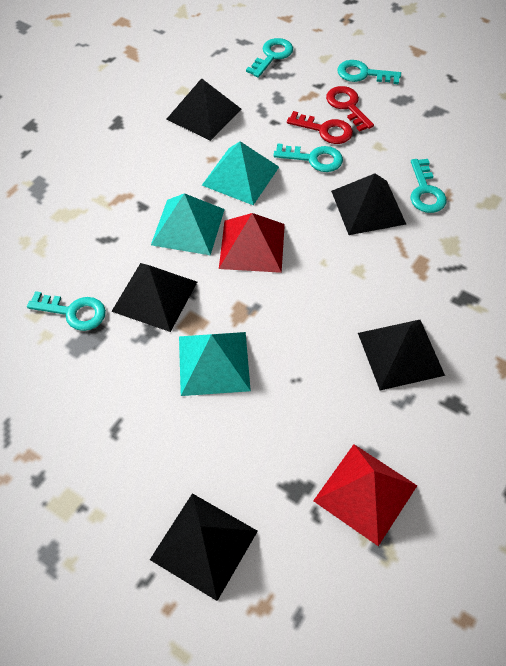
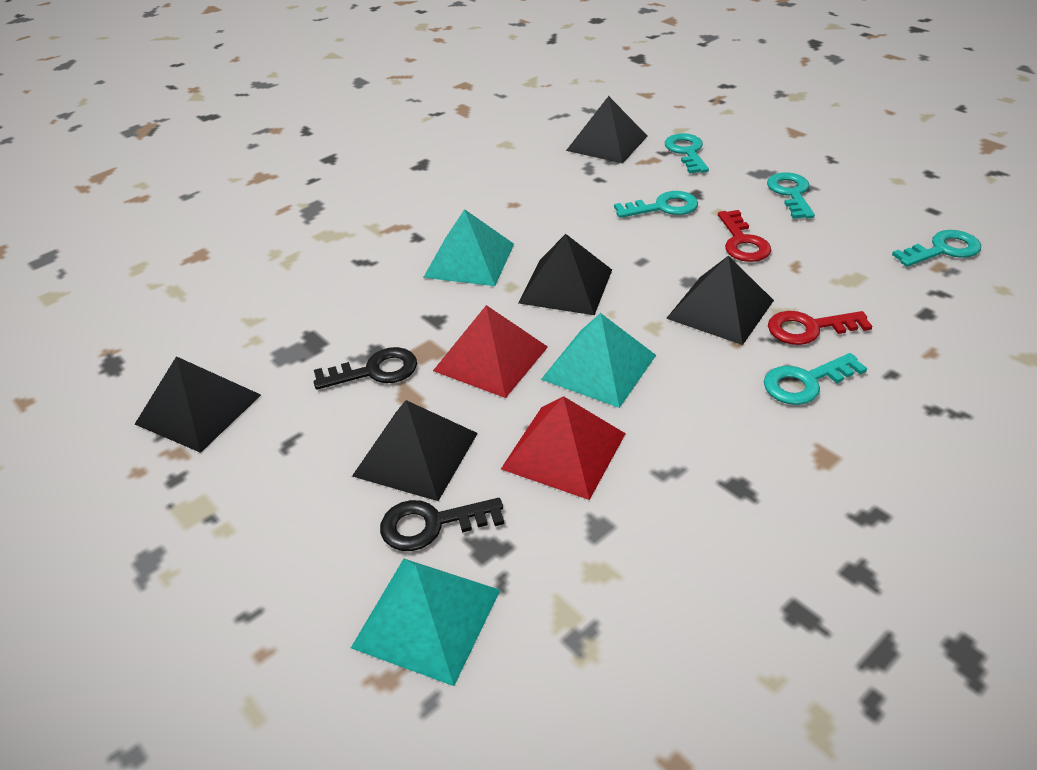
black key: none = 0 -> [314,347,417,390] [380,498,504,551] = 2

